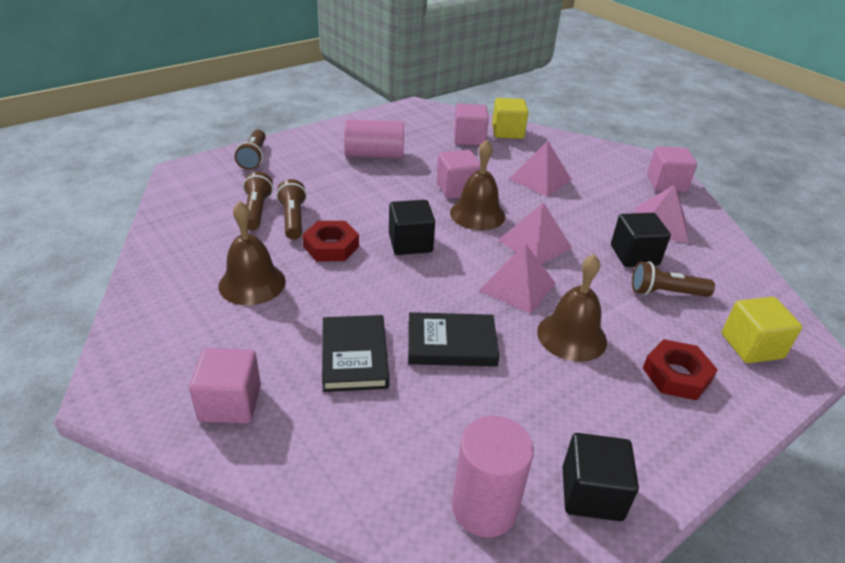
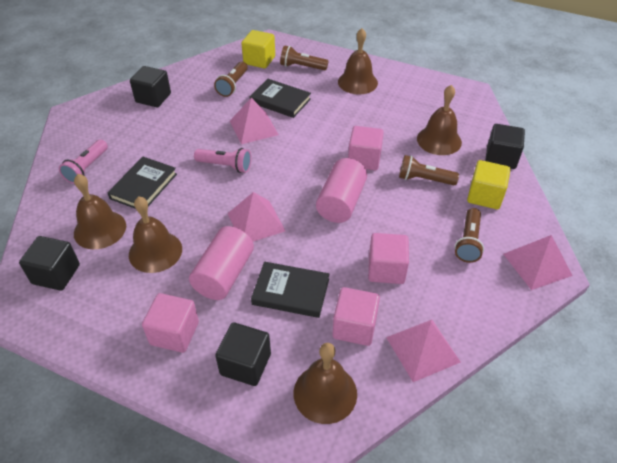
black book: [322,315,389,392] [408,312,499,367] = 2 -> [107,157,177,209] [250,79,311,118] [251,262,329,318] = 3
black cube: [389,200,435,255] [562,433,639,521] [611,213,671,267] = 3 -> [19,236,80,291] [130,66,171,107] [215,322,271,386] [485,124,525,169] = 4
brown bell: [218,201,286,305] [450,140,505,230] [537,254,607,362] = 3 -> [74,174,126,249] [129,196,182,273] [293,343,357,424] [338,28,378,94] [417,85,462,155] = 5
pink flashlight: none = 0 -> [59,139,108,184] [194,148,251,173] = 2
red nut: [302,221,359,261] [643,339,718,400] = 2 -> none = 0

